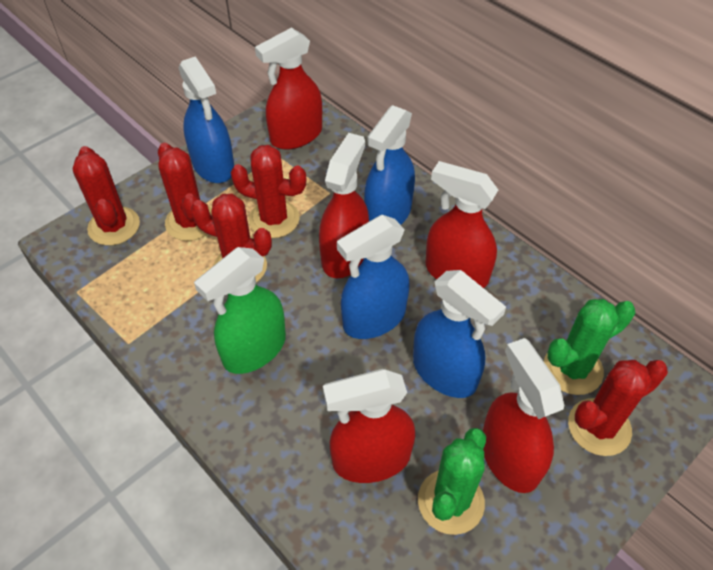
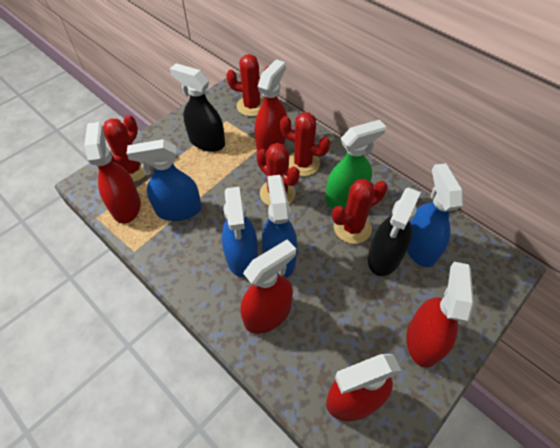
black spray bottle: none = 0 -> [170,63,225,152] [368,187,421,276] = 2
green cactus: [418,428,486,535] [544,299,635,395] = 2 -> none = 0

